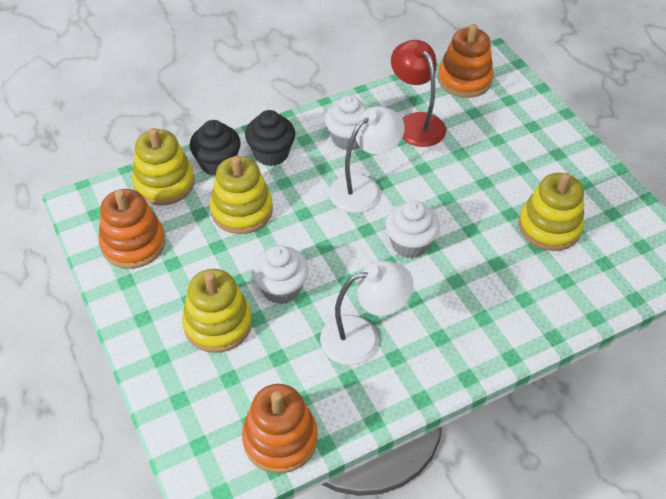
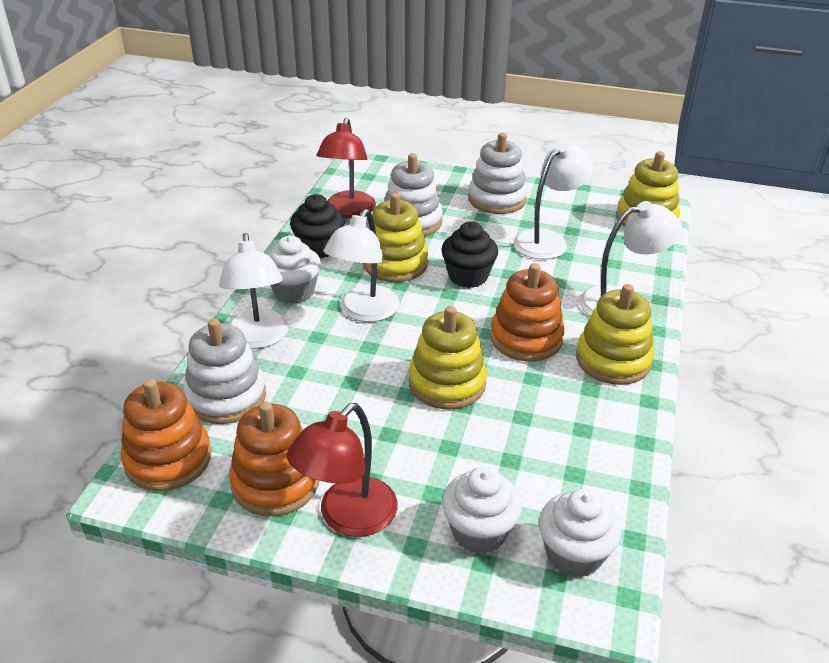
red lamp: [391,40,446,147] = 1 -> [286,403,398,537] [316,118,376,218] = 2
white lamp: [320,261,414,365] [329,106,405,213] = 2 -> [219,233,289,349] [323,209,399,322] [513,143,593,260] [579,201,682,316] = 4
white stacking toy: none = 0 -> [184,319,266,424] [385,153,443,236] [468,133,528,214] = 3

